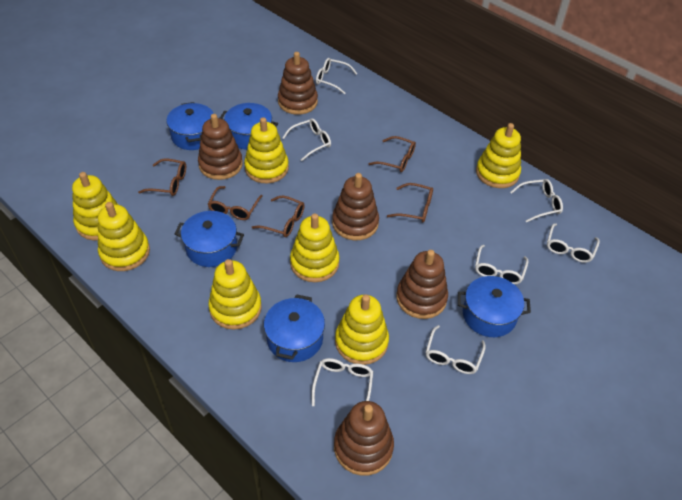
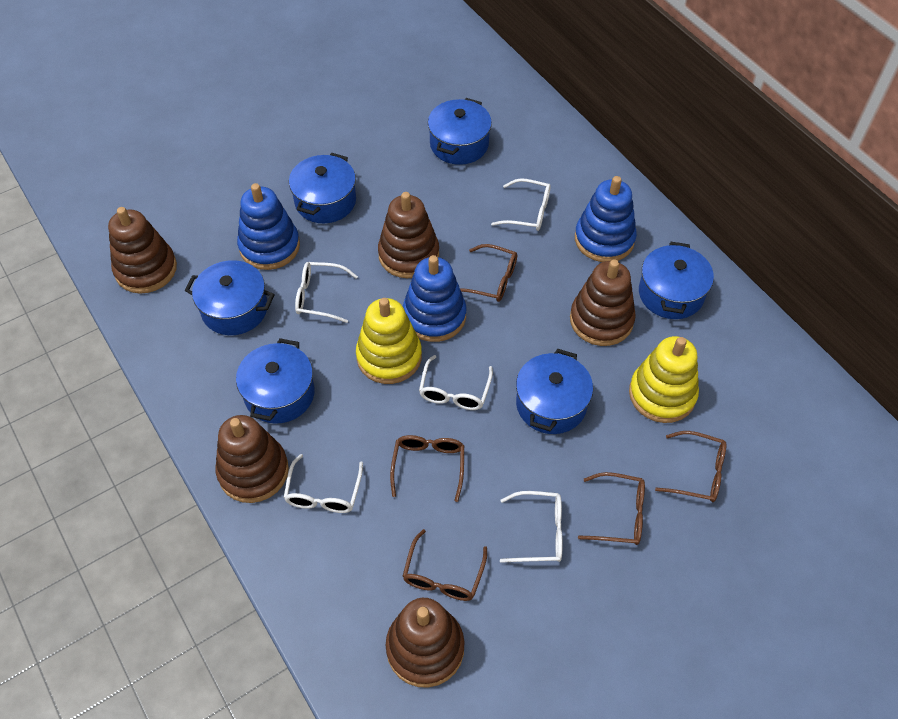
blue pot: [166,102,214,150] [174,211,244,267] [220,103,278,150] [264,294,325,362] [458,276,531,337] = 5 -> [185,260,275,335] [236,338,315,424] [289,153,356,223] [428,98,492,165] [516,349,593,434] [639,242,714,319] = 6
blue stacking toy: none = 0 -> [237,183,300,270] [403,255,466,342] [575,176,637,262] = 3
white glasses: [282,118,331,161] [312,358,373,406] [316,58,357,94] [426,325,486,374] [475,245,528,285] [510,179,563,222] [547,223,600,263] = 7 -> [284,454,363,513] [295,262,358,323] [419,355,493,410] [491,178,551,231] [500,491,563,563] = 5
yellow stacking toy: [72,172,118,240] [98,202,150,271] [208,259,262,330] [244,117,289,183] [290,213,340,282] [335,295,389,365] [476,123,521,188] = 7 -> [356,298,422,384] [629,336,699,423] = 2

